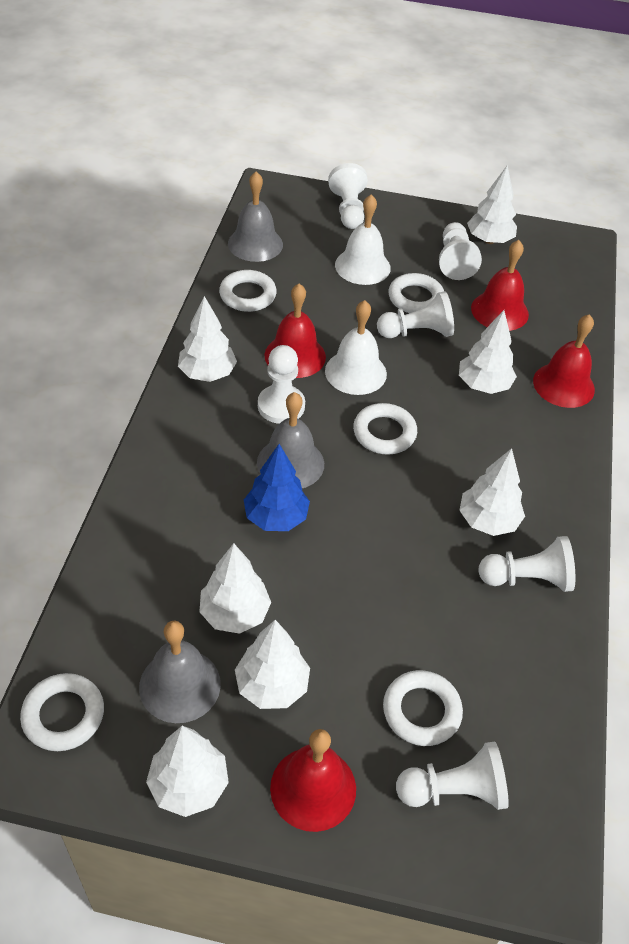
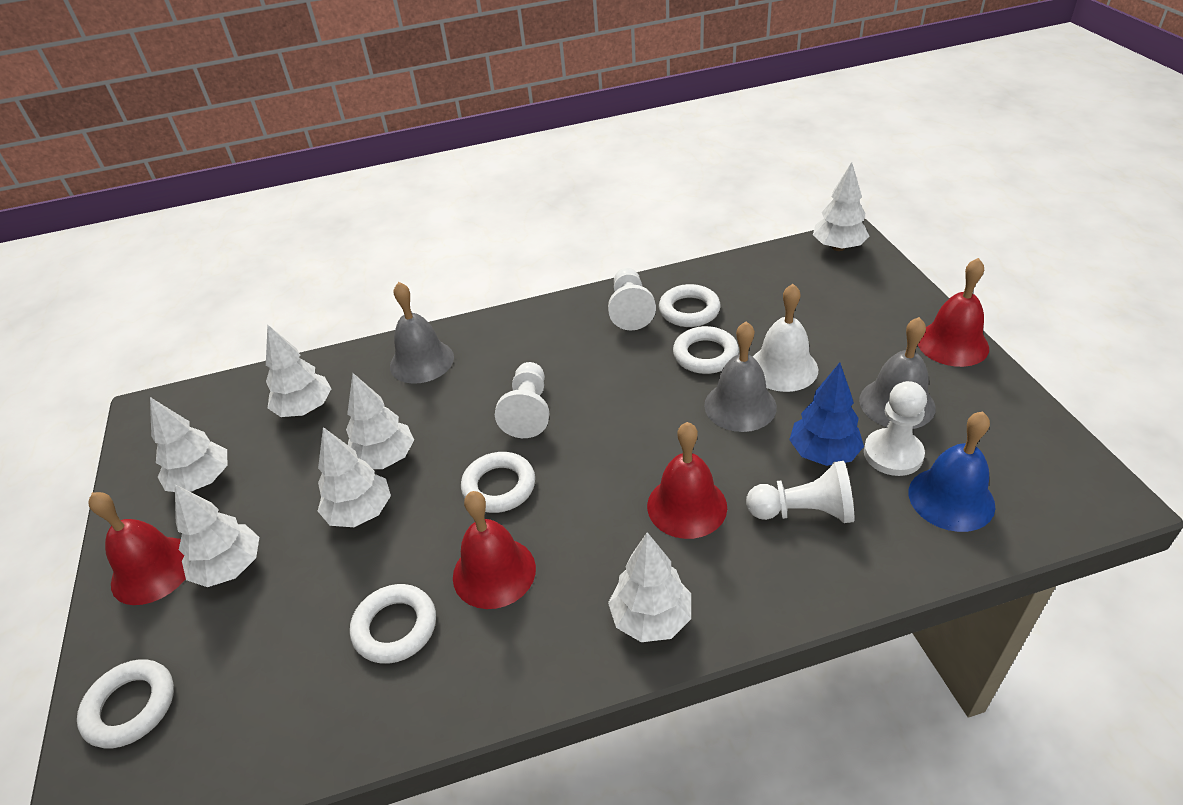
blue bell: none = 0 -> [909,411,995,532] = 1
white bell: [325,300,387,395] [335,194,391,285] = 2 -> [753,284,818,392] = 1
white pawn: [258,345,305,424] [328,163,368,229] [377,291,454,338] [396,741,509,810] [439,222,482,280] [478,536,575,592] = 6 -> [495,362,549,438] [608,268,656,330] [746,461,855,523] [864,381,927,476] = 4

